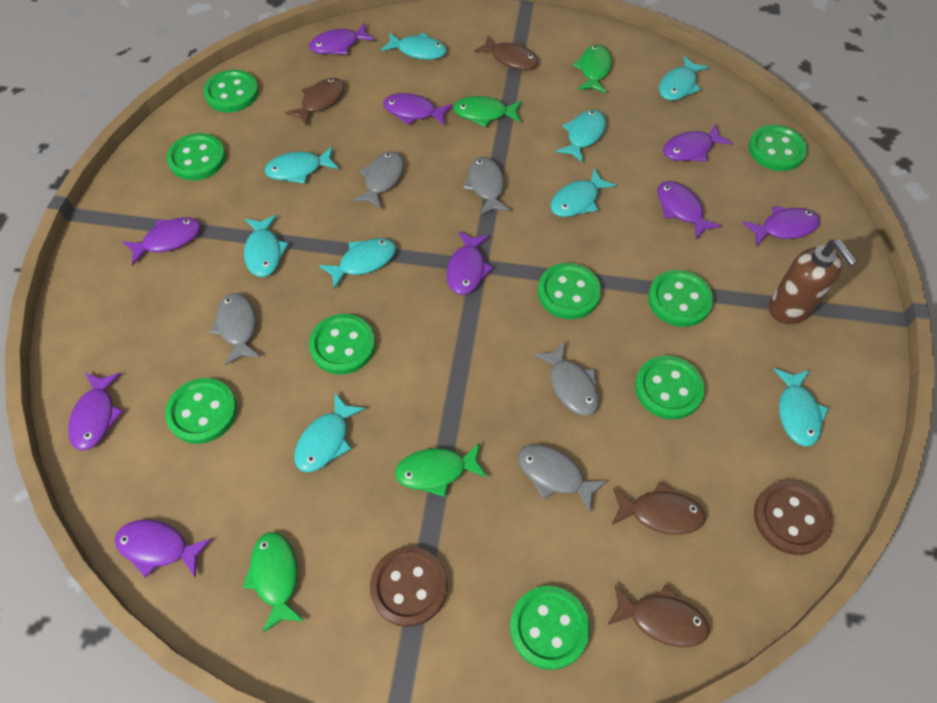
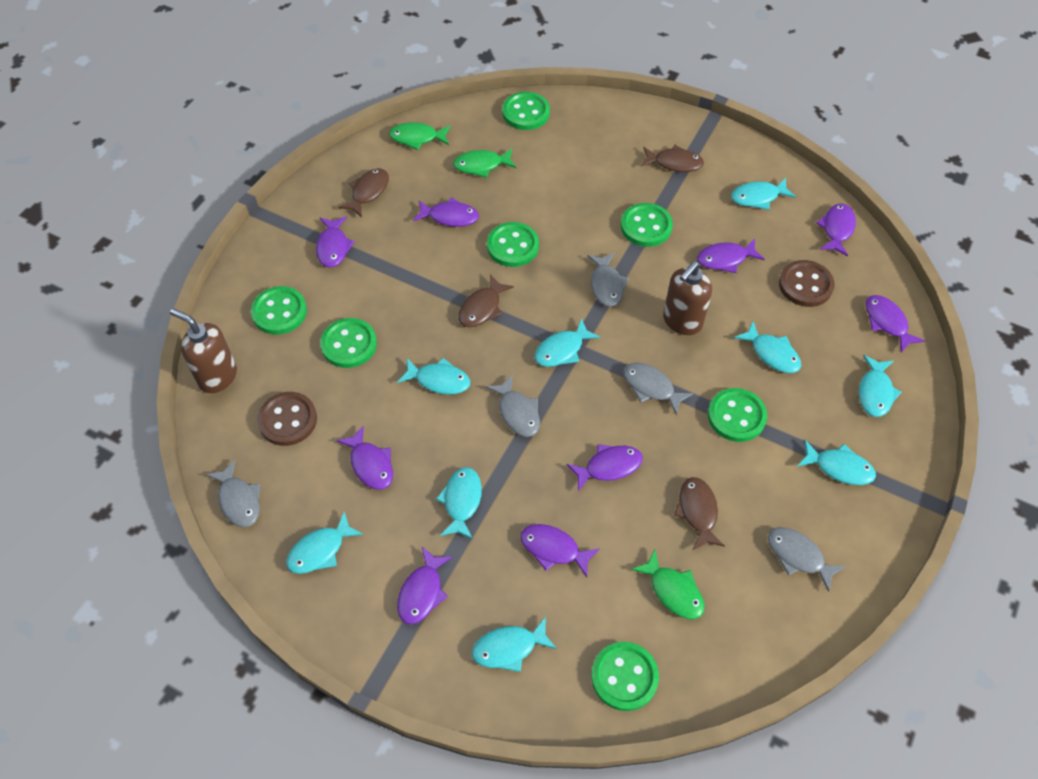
brown soap dispenser: [769,240,858,324] = 1 -> [170,308,237,393] [663,261,712,335] = 2
green button: [165,378,237,444] [167,133,226,180] [203,70,259,112] [309,314,375,374] [510,586,590,670] [538,263,601,319] [635,355,705,419] [648,270,714,327] [748,124,808,171] = 9 -> [251,286,307,334] [320,318,377,368] [487,222,539,267] [502,92,550,130] [591,642,659,711] [621,203,673,247] [708,388,767,442] = 7
green fish: [242,532,304,633] [395,443,487,497] [453,96,522,127] [573,45,612,93] = 4 -> [389,122,451,150] [453,149,516,178] [631,549,705,619] = 3

